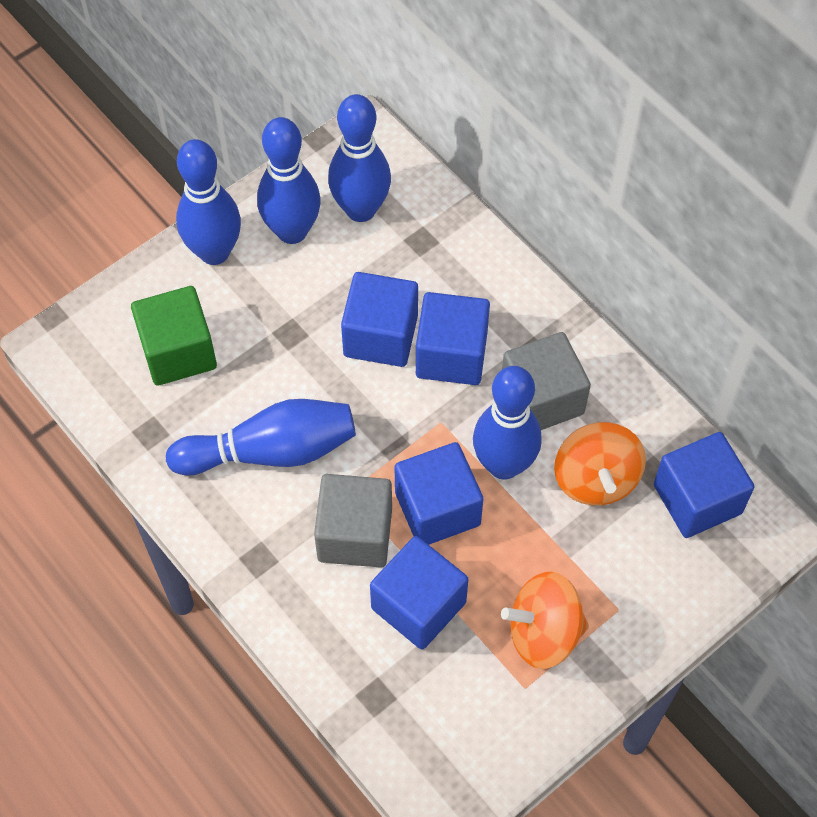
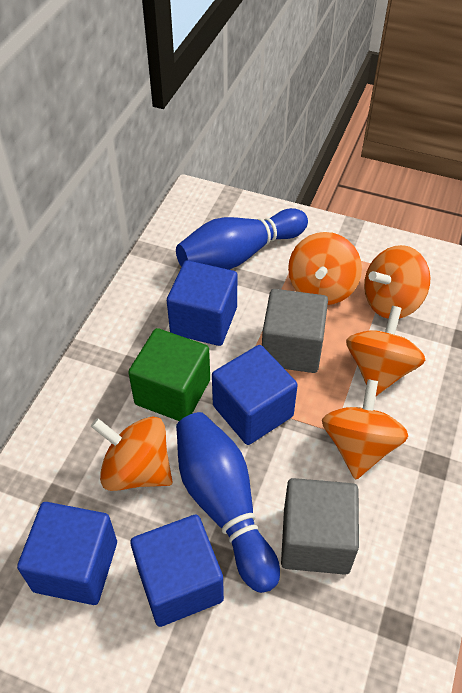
blue bowling pin: [166,399,356,476] [176,139,241,265] [257,117,321,244] [328,94,391,222] [473,366,542,480] = 5 -> [176,208,308,270] [176,412,280,593] = 2
blue cube: [341,272,418,367] [370,536,468,650] [395,442,483,545] [416,292,490,385] [654,432,754,538] = 5 -> [17,502,117,605] [130,515,224,627] [167,260,237,346] [212,345,298,445] = 4
orange spinning top: [501,572,589,669] [554,422,646,505] = 2 -> [91,416,173,491] [288,232,362,305] [322,379,408,479] [346,306,425,396] [364,245,430,319] = 5

